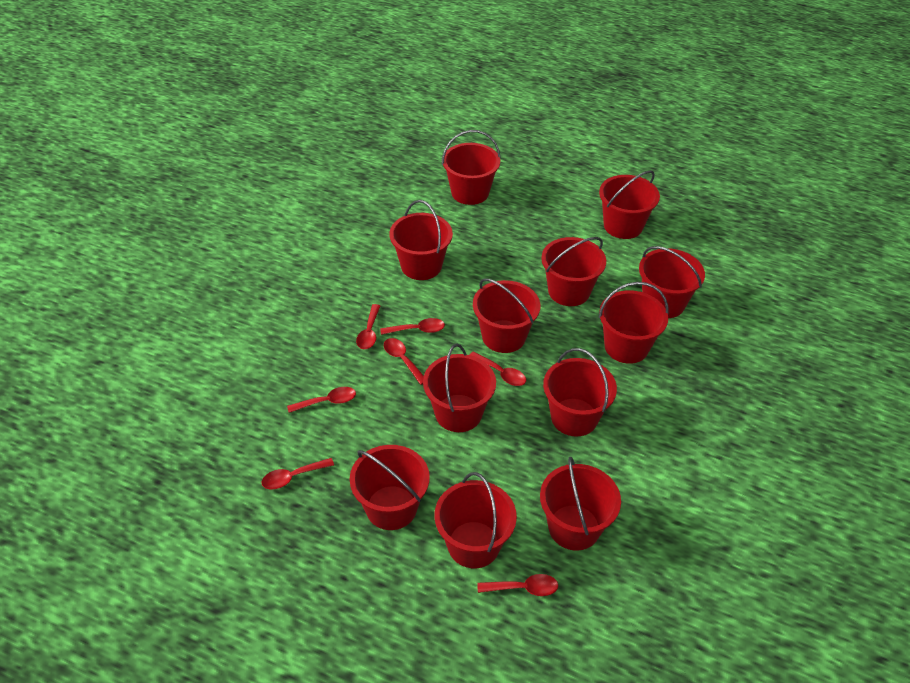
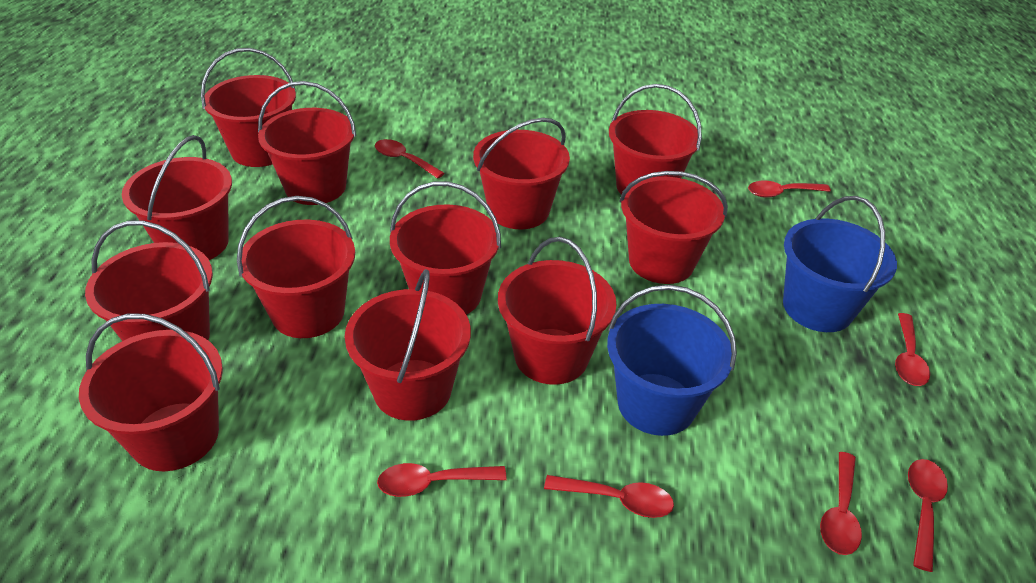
blue bucket: none = 0 -> [607,285,737,436] [783,196,897,332] = 2

